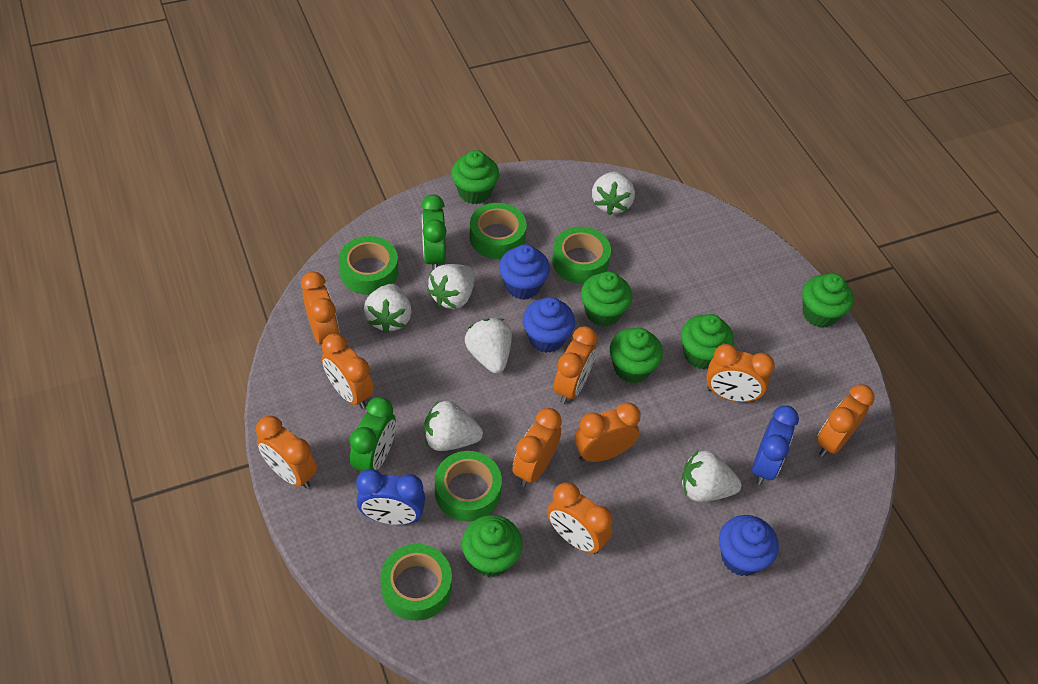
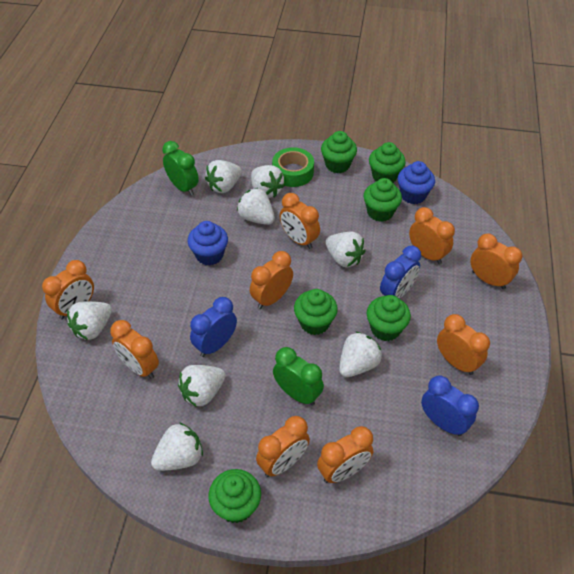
blue clock: [356,469,425,525] [752,405,799,485] = 2 -> [190,297,237,357] [380,246,421,299] [421,375,479,436] = 3
blue cupcake: [499,244,550,300] [523,297,575,353] [719,515,779,576] = 3 -> [188,221,228,266] [398,161,435,204] = 2
green tape: [339,236,399,295] [380,544,452,621] [435,451,502,522] [469,203,527,259] [552,227,611,284] = 5 -> [272,147,314,187] = 1
white strawberry: [364,284,412,333] [424,401,483,451] [427,264,475,309] [465,318,512,373] [592,172,635,215] [681,450,741,502] = 6 -> [67,301,112,340] [151,422,203,471] [178,365,226,407] [205,160,242,193] [237,188,275,225] [251,165,285,198] [325,232,365,267] [339,331,382,377] = 8

